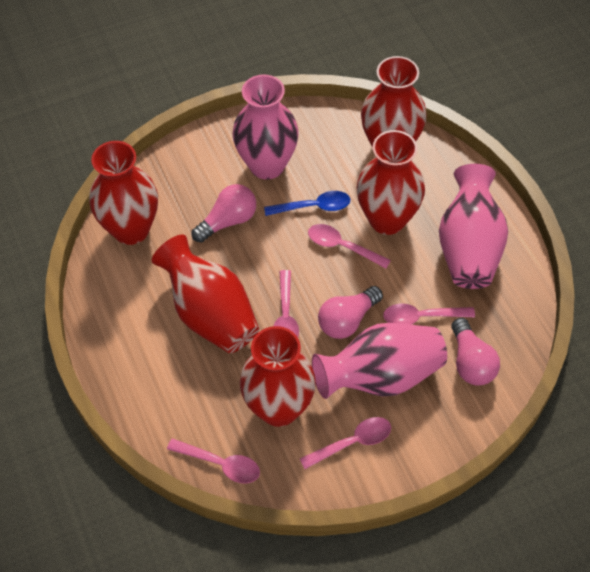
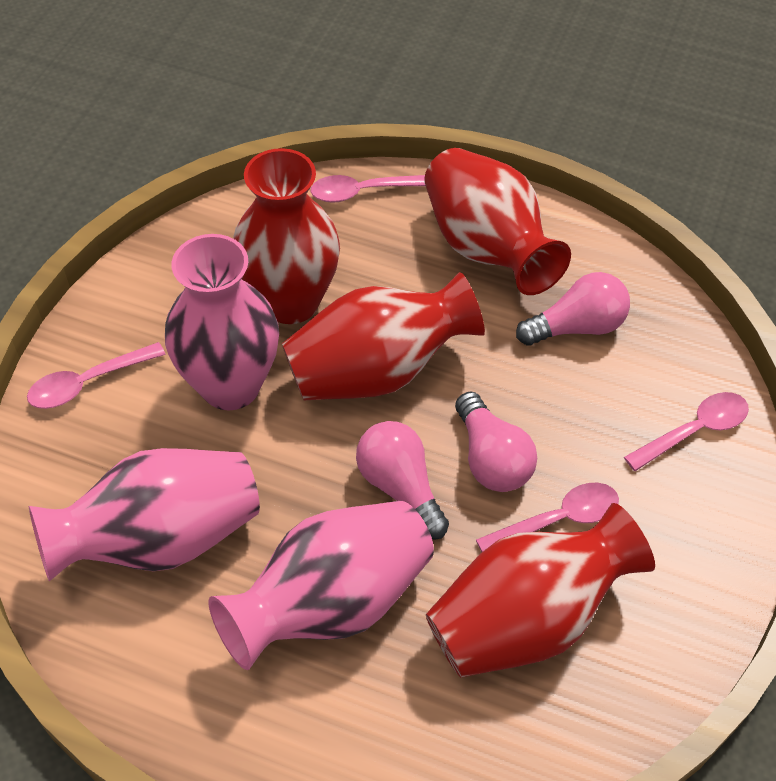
blue spoon: [264,191,350,216] = 1 -> none = 0
pink spoon: [167,438,260,483] [273,270,299,337] [300,417,391,469] [308,224,391,268] [383,304,475,325] = 5 -> [27,342,166,409] [311,175,425,203] [476,483,619,552] [624,392,749,471] = 4
red vase: [89,141,158,245] [152,234,259,353] [240,326,316,427] [356,130,425,235] [361,56,427,148] = 5 -> [233,148,340,324] [282,272,485,400] [424,148,571,295] [426,503,655,678] = 4

